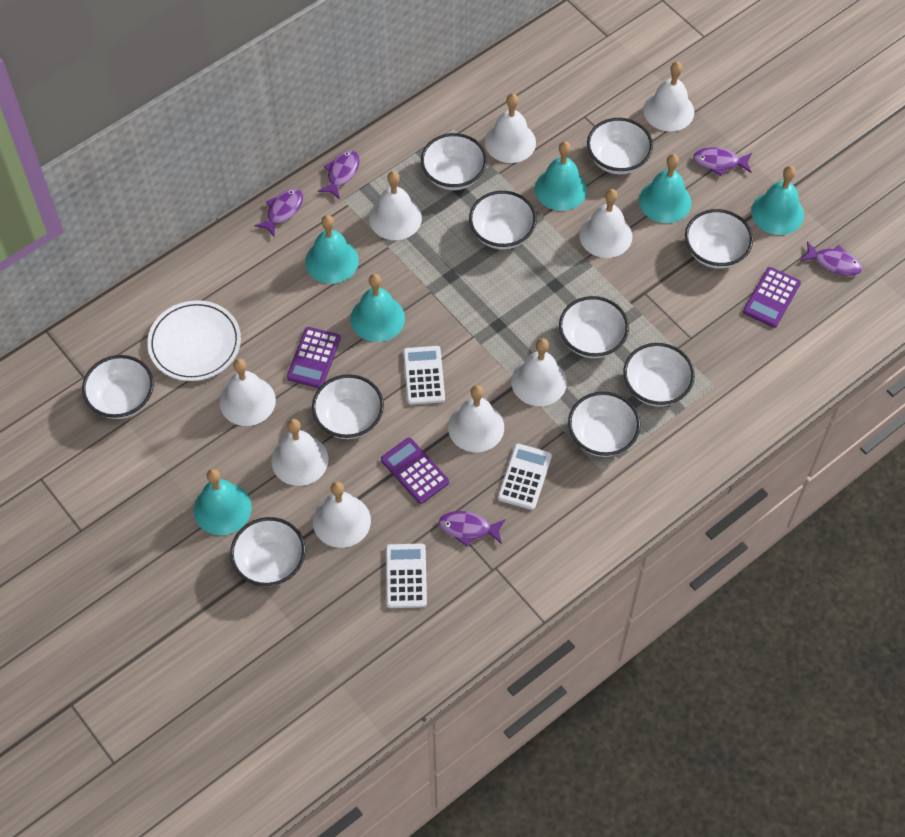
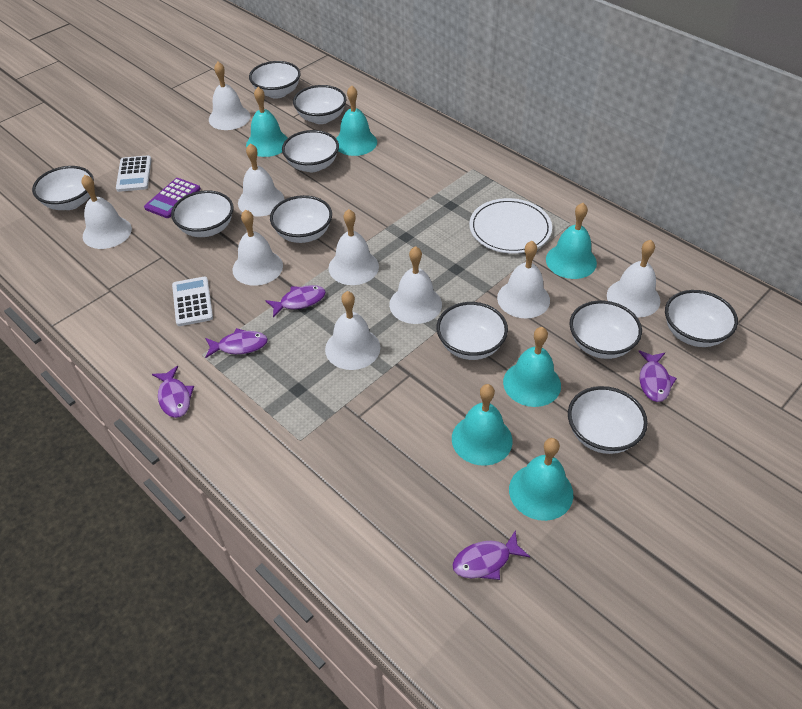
purple calculator: [287,327,341,388] [381,438,449,504] [743,267,801,328] = 3 -> [144,178,201,218] = 1
white calculator: [386,543,427,608] [403,346,445,405] [498,444,552,510] = 3 -> [116,155,152,192] [172,277,213,326] = 2

